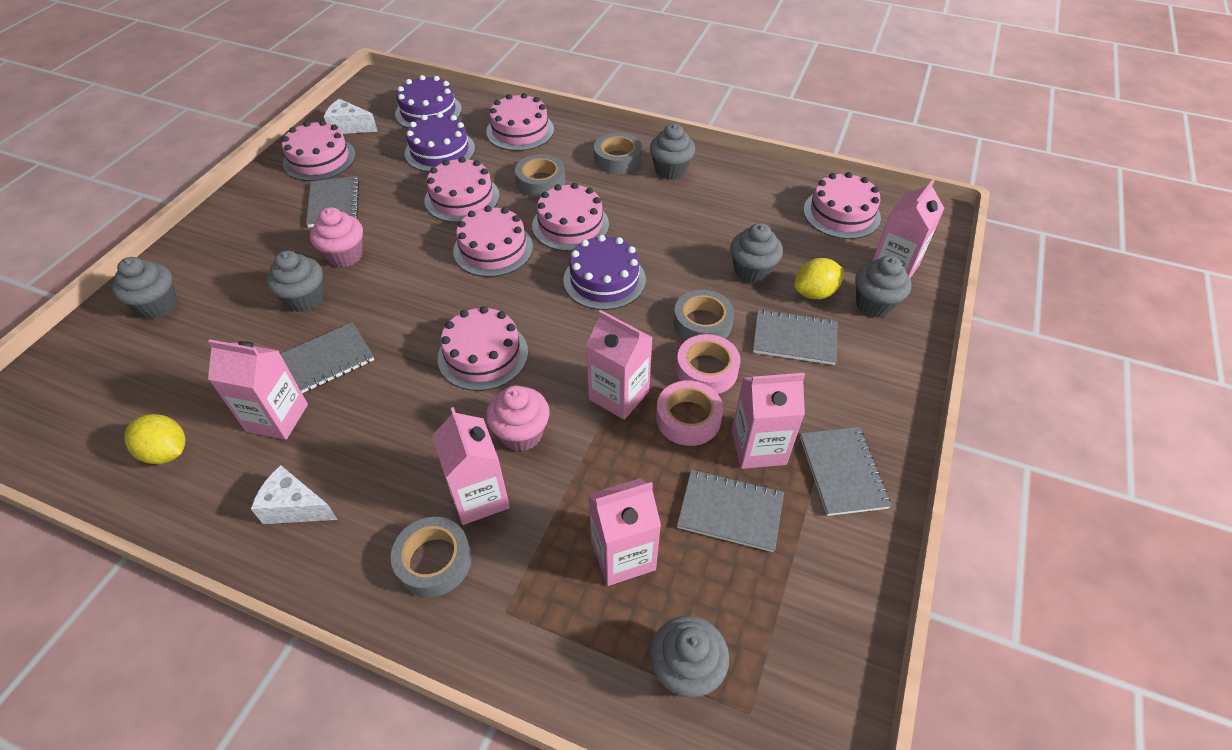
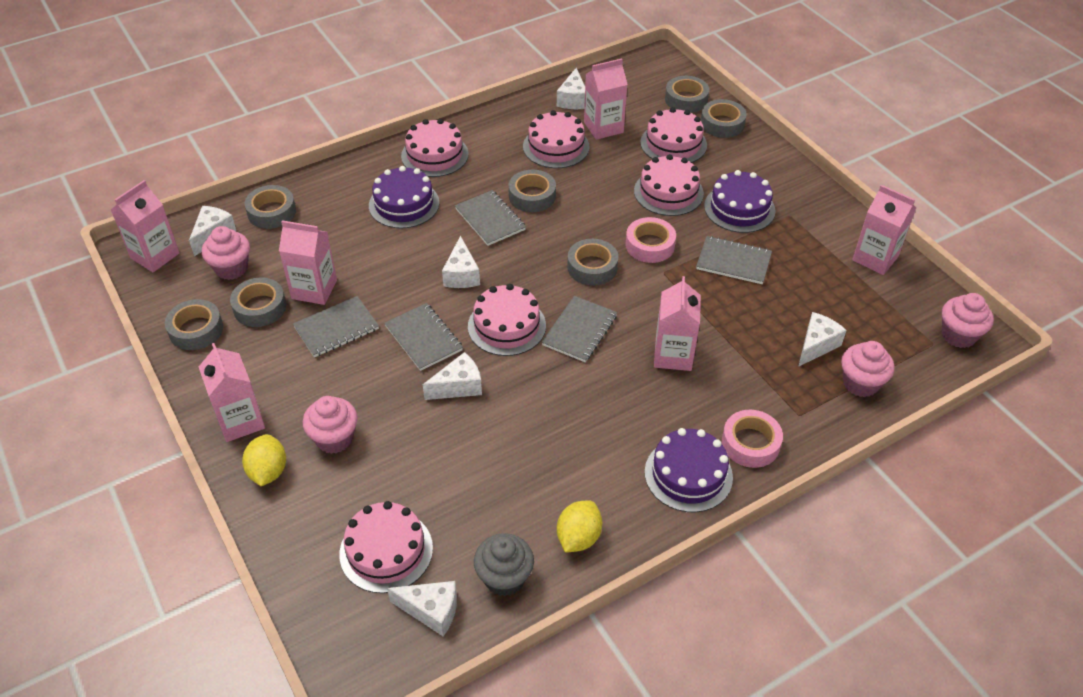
grey cupcake: [112,257,177,319] [266,250,323,312] [650,124,695,180] [650,616,729,697] [730,223,783,284] [855,256,911,317] = 6 -> [474,533,534,596] = 1
grey tape: [391,517,472,598] [515,154,565,198] [594,133,642,174] [673,290,734,341] = 4 -> [165,299,223,350] [230,278,286,327] [244,185,296,229] [509,170,556,212] [567,239,618,286] [665,76,709,113] [701,99,747,138] = 7
pink cake: [282,120,356,181] [424,157,499,222] [438,306,528,391] [453,206,533,277] [486,93,554,151] [532,183,609,251] [803,172,881,239] = 7 -> [339,501,433,593] [401,119,469,177] [468,284,546,356] [523,110,590,168] [634,154,704,216] [640,107,707,163] = 6
pink cupcake: [310,207,363,267] [486,385,550,451] = 2 -> [202,226,250,280] [303,396,358,454] [841,341,895,397] [942,293,994,348] = 4
white cheese: [251,465,338,524] [324,99,378,134] = 2 -> [189,206,236,256] [387,581,457,636] [423,352,482,400] [442,236,480,288] [557,68,585,109] [798,312,847,367] = 6

